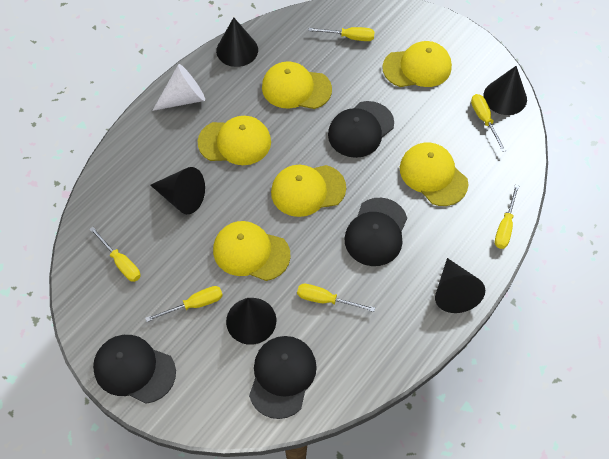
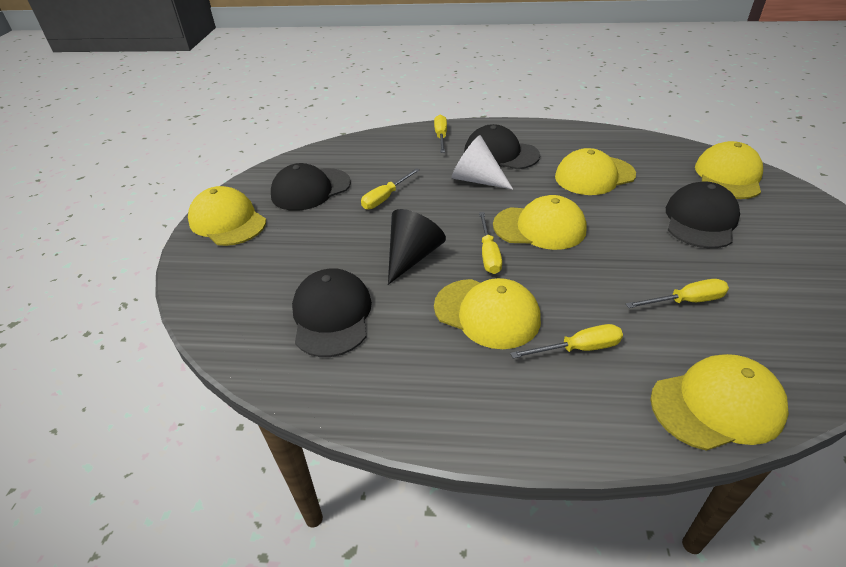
black cone: [150,167,205,214] [216,17,258,67] [226,298,276,345] [435,258,485,313] [484,66,527,115] = 5 -> [388,209,446,285] = 1
yellow screwdriver: [90,227,140,282] [145,286,223,322] [297,284,375,312] [308,27,375,41] [471,94,506,152] [495,184,519,249] = 6 -> [361,168,420,209] [434,114,447,153] [479,212,502,274] [510,324,623,358] [626,279,729,308] = 5

